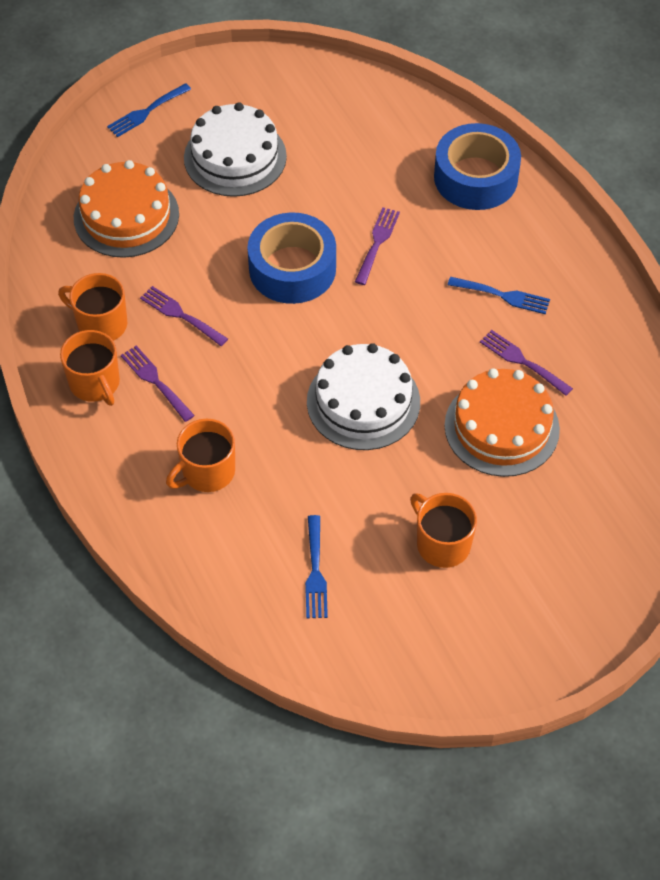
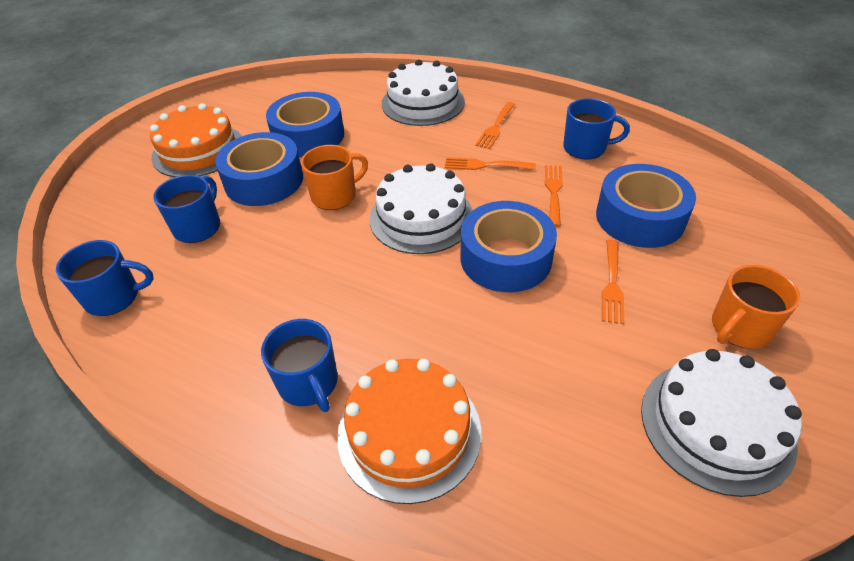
blue fork: [107,83,191,137] [305,515,328,618] [448,277,550,315] = 3 -> none = 0
blue mug: none = 0 -> [56,240,154,316] [153,175,220,243] [261,319,338,412] [563,98,630,160] = 4
blue tape: [248,212,336,304] [434,123,521,210] = 2 -> [215,132,303,206] [266,92,344,157] [461,201,557,292] [596,164,696,248] = 4
orange fork: none = 0 -> [445,157,536,170] [475,102,515,149] [545,165,563,227] [602,240,624,324] = 4
orange mug: [58,273,127,341] [60,330,120,406] [166,419,235,492] [410,493,477,568] = 4 -> [301,145,368,210] [712,265,800,348] = 2
purple fork: [121,346,195,422] [140,286,228,346] [355,208,400,285] [480,330,573,396] = 4 -> none = 0
white cake: [184,102,287,197] [307,343,420,450] = 2 -> [370,163,473,254] [382,59,465,126] [641,349,802,497] = 3

